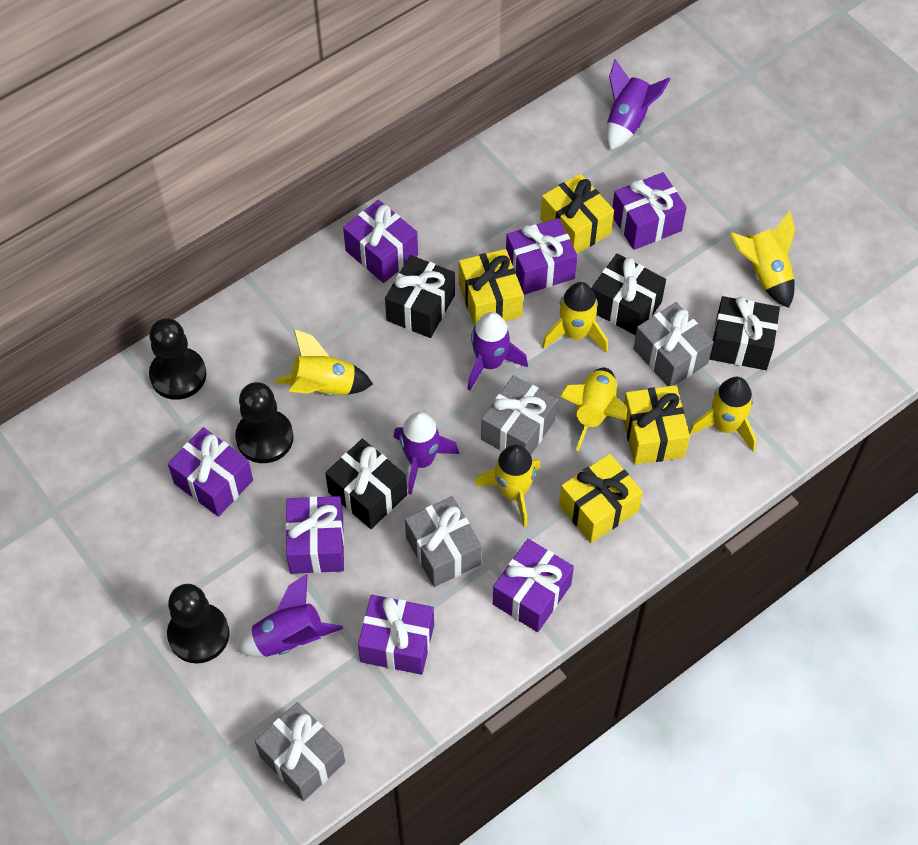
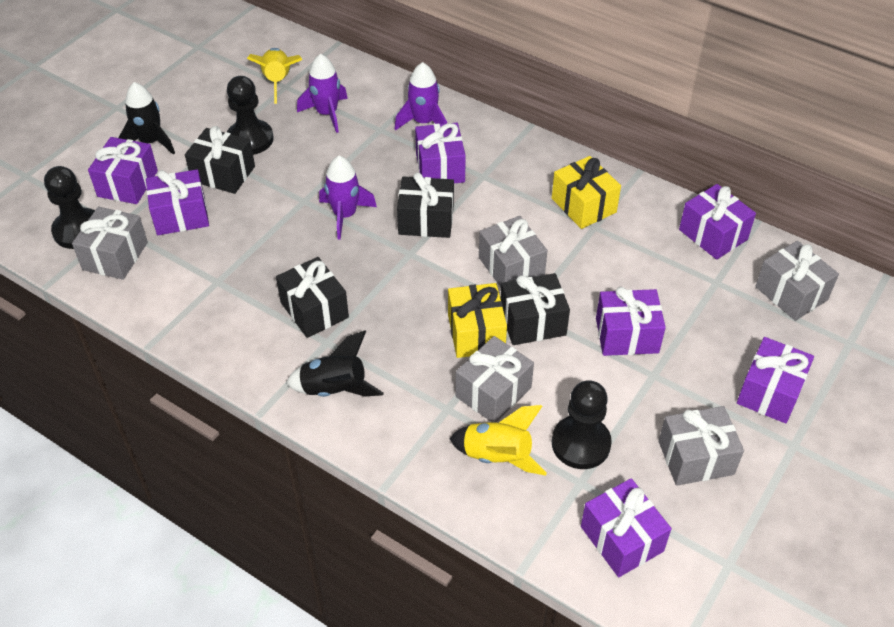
black rocket: none = 0 -> [118,82,175,155] [286,330,384,397] = 2
grey gift: [255,702,345,801] [405,496,482,587] [481,375,557,455] [633,302,714,386] = 4 -> [72,207,148,280] [456,336,534,423] [479,216,547,287] [658,406,744,486] [755,241,839,321] = 5
purple rocket: [237,574,343,657] [394,412,459,495] [467,312,528,390] [606,59,670,150] = 4 -> [297,54,348,133] [319,156,377,240] [394,62,447,130] = 3
yellow gift: [459,249,523,326] [540,174,614,254] [559,454,643,543] [624,385,690,465] = 4 -> [448,283,507,358] [552,156,621,229] = 2
yellow rocket: [274,329,373,396] [475,445,541,527] [542,282,608,353] [560,368,627,451] [689,377,756,452] [730,211,795,308] = 6 -> [247,48,302,104] [449,405,547,476] = 2

